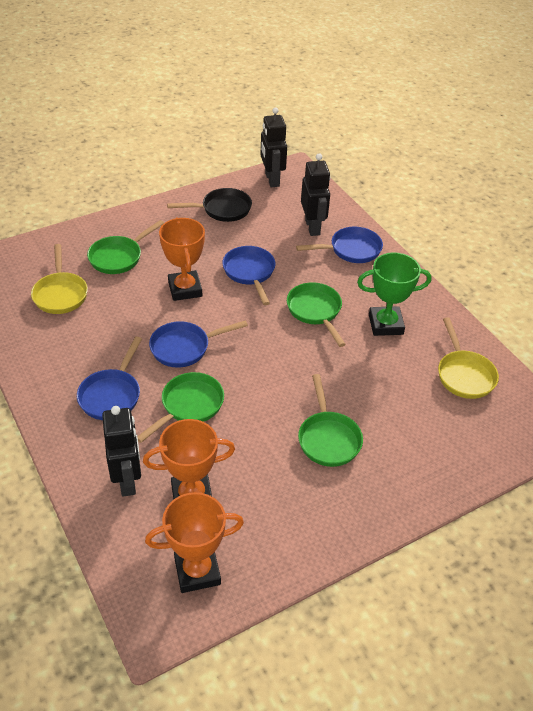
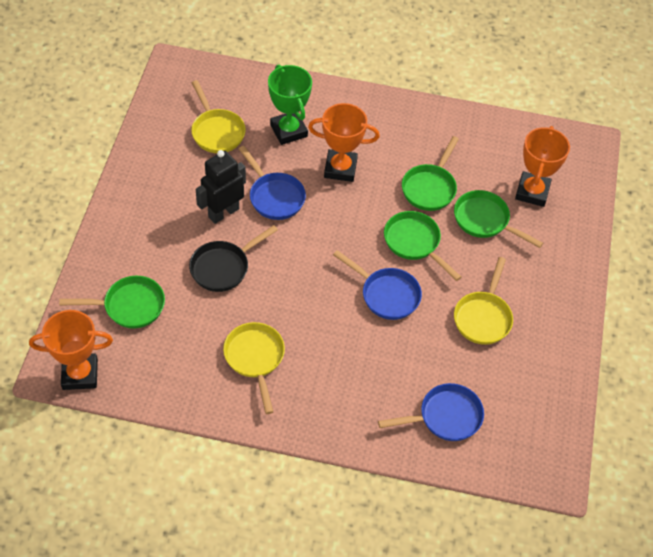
black robot: [102,406,141,497] [261,107,287,188] [301,153,330,236] = 3 -> [196,150,246,224] = 1
blue pan: [77,337,142,420] [149,320,248,368] [222,246,276,305] [296,227,383,263] = 4 -> [239,146,306,220] [333,250,422,320] [378,383,484,441] = 3
yellow pan: [31,244,88,314] [438,317,499,399] = 2 -> [191,80,246,153] [223,322,285,414] [454,257,513,345] = 3

